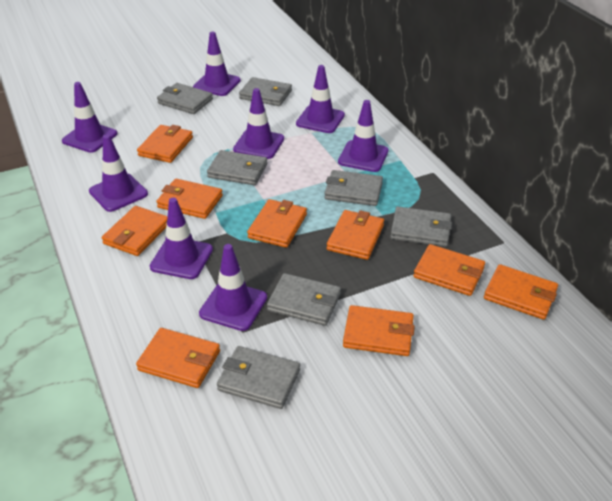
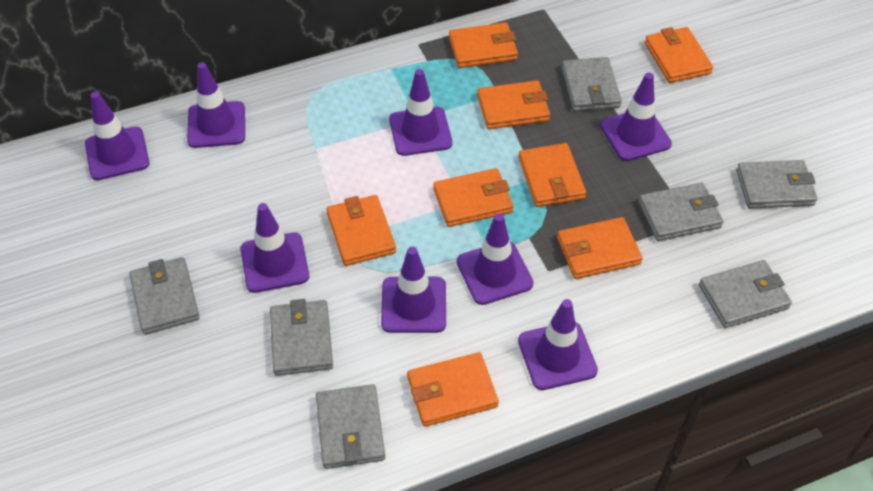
orange wallet: [102,206,168,256] [136,328,220,388] [137,125,193,163] [156,179,223,219] [247,199,307,248] [327,210,384,260] [343,305,415,356] [413,244,485,296] [484,264,558,320] = 9 -> [327,195,396,266] [407,352,499,427] [433,168,514,227] [449,22,518,68] [477,80,550,129] [519,143,586,207] [557,217,643,279] [645,27,713,83] = 8

